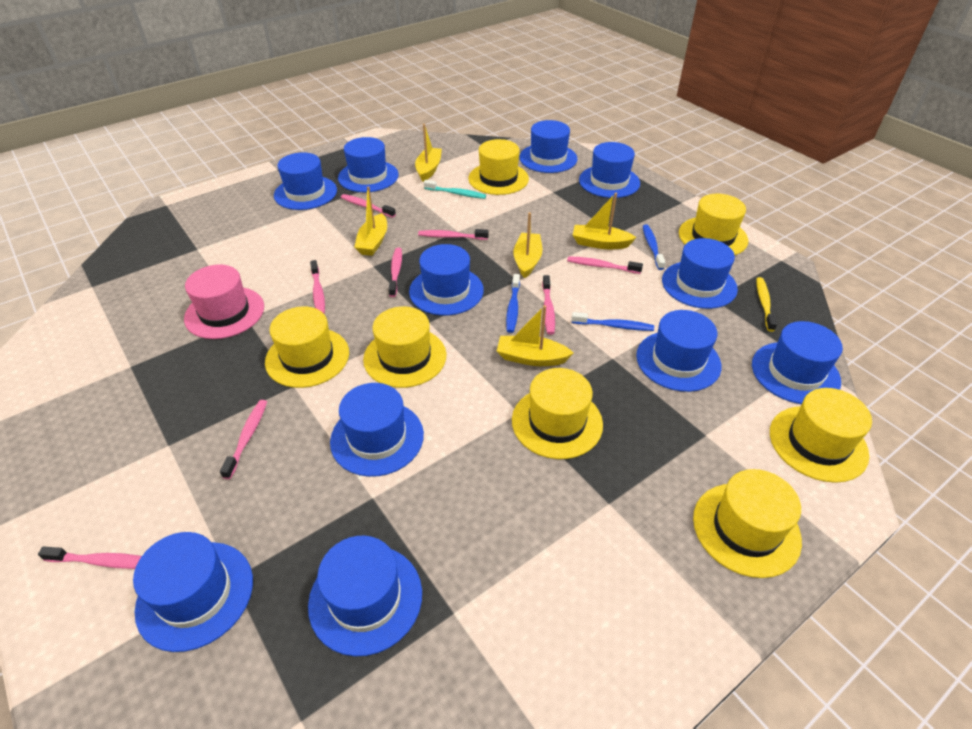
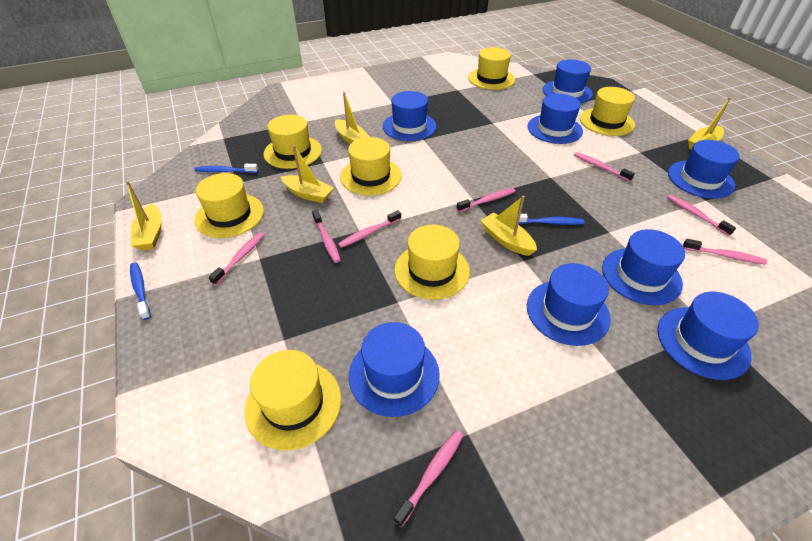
blue hat: [133,532,253,652] [274,152,337,210] [308,536,422,656] [330,383,424,477] [338,137,398,192] [409,244,484,316] [520,120,577,173] [579,142,640,198] [636,310,722,392] [662,238,738,309] [752,321,843,404] = 11 -> [349,322,440,417] [383,91,437,141] [527,93,583,144] [527,263,610,346] [543,59,593,103] [602,229,685,305] [657,292,759,380] [668,140,740,199] = 8
pink hat: [184,264,264,339] = 1 -> none = 0
turquoise toothbrush: [424,180,486,199] = 1 -> none = 0
yellow toothbrush: [756,277,777,332] = 1 -> none = 0

